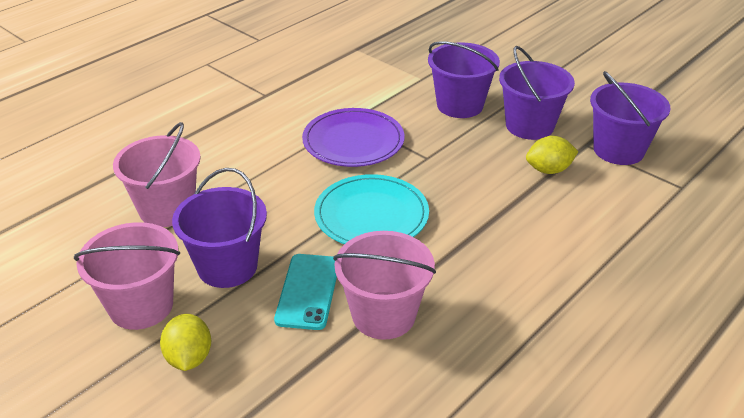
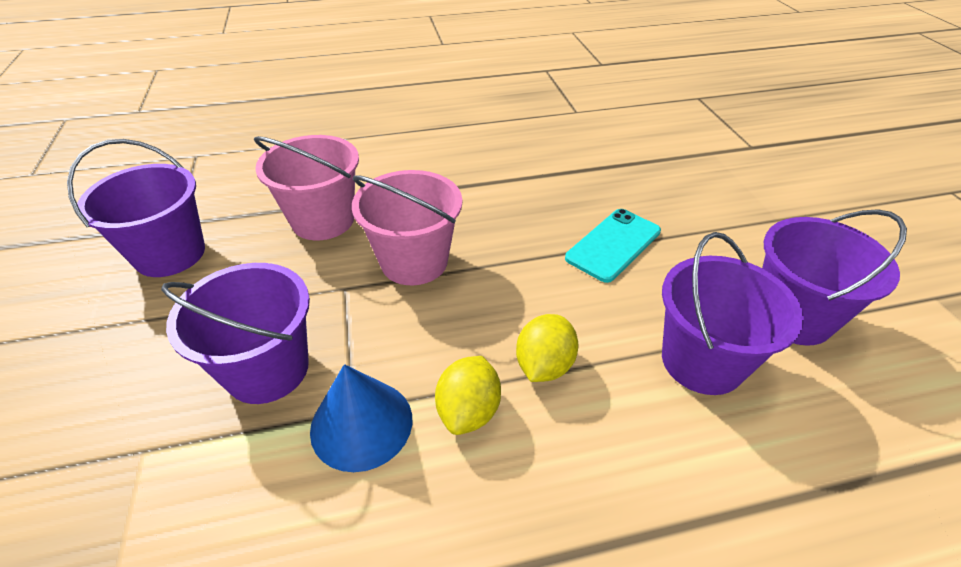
blue cone: none = 0 -> [310,364,413,472] = 1
pink bucket: [74,222,180,330] [113,122,201,227] [333,231,436,340] = 3 -> [254,135,359,240] [352,170,462,285] = 2
purple plate: [302,108,404,167] = 1 -> none = 0
turquoise plate: [314,174,429,244] = 1 -> none = 0

